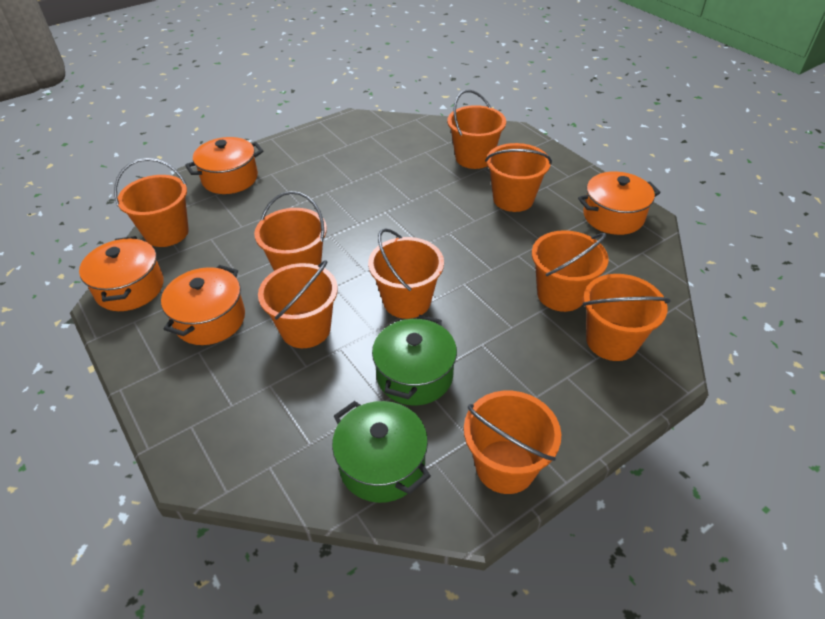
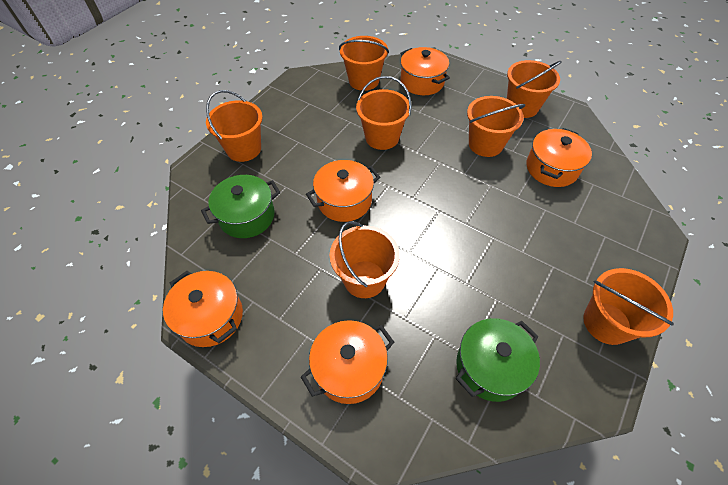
orange bucket: [114,158,189,247] [254,191,327,271] [258,260,338,348] [368,228,444,319] [447,90,506,169] [464,391,561,494] [485,143,552,212] [532,230,609,312] [583,274,670,361] = 9 -> [206,90,263,162] [330,221,400,298] [339,36,389,91] [356,76,412,150] [467,96,525,157] [507,60,562,118] [583,268,674,345] = 7
orange pot: [79,236,164,311] [161,265,245,345] [185,137,263,194] [578,172,661,235] = 4 -> [163,271,243,347] [301,320,394,404] [306,160,380,222] [400,47,450,95] [526,128,592,187] = 5

